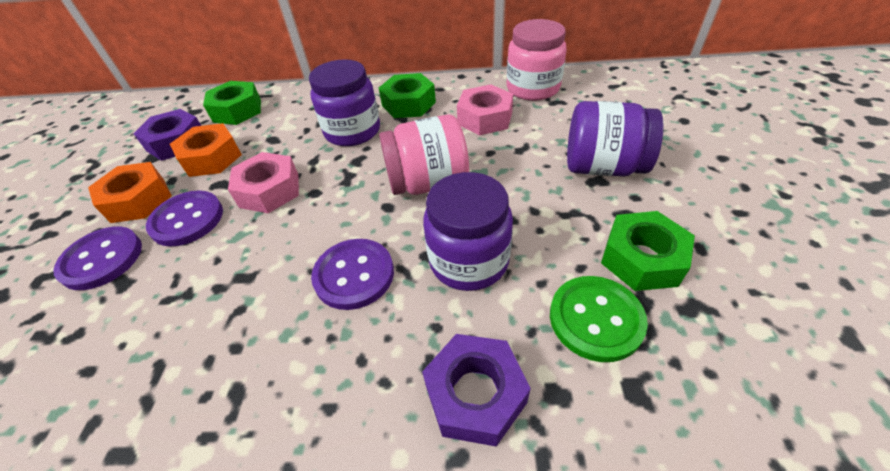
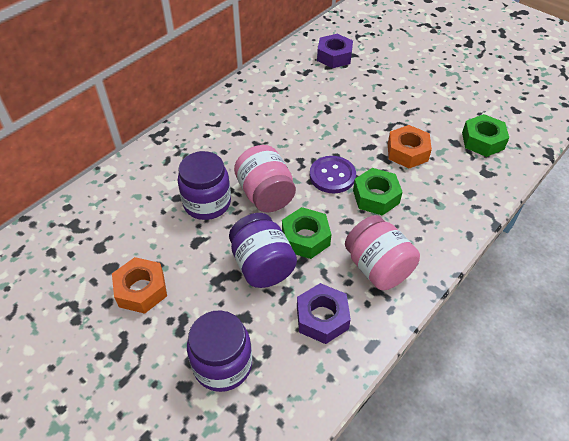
green button: [550,276,648,362] = 1 -> none = 0
pink nut: [228,152,299,213] [457,84,513,135] = 2 -> none = 0
purple button: [53,226,142,290] [146,191,223,247] [311,239,394,310] = 3 -> [310,156,356,193] = 1

